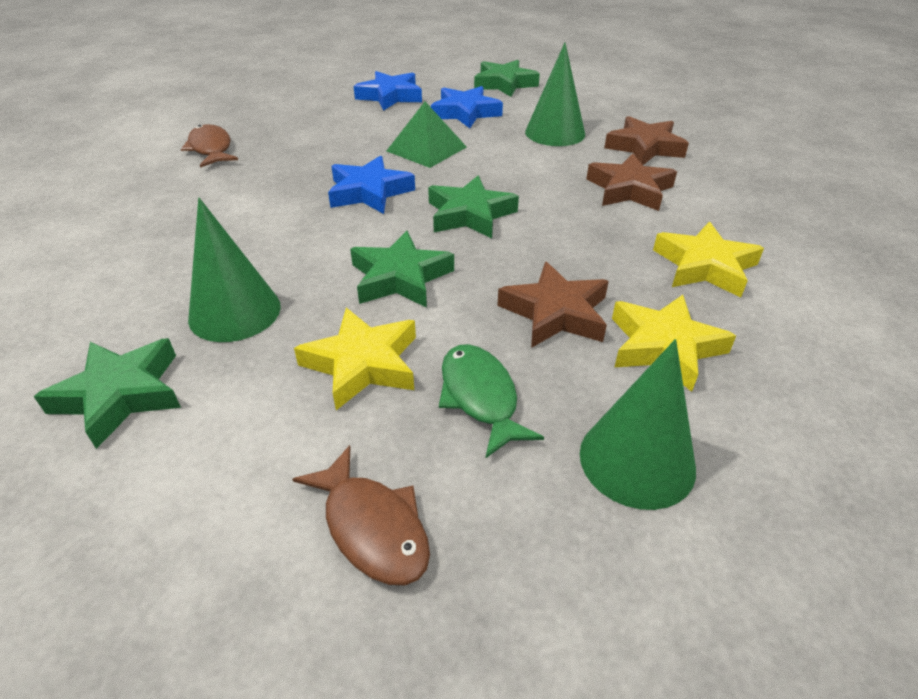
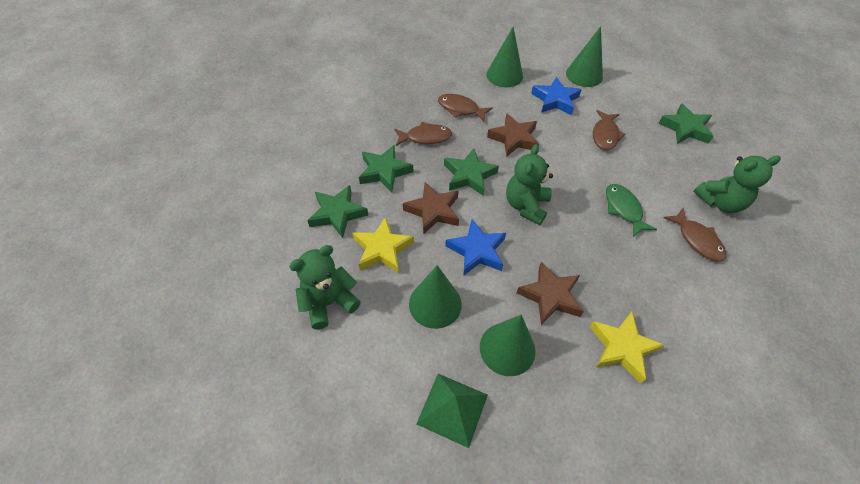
blue star: [328,155,415,214] [354,71,422,111] [431,86,503,128] = 3 -> [445,219,506,276] [531,77,582,115] = 2
brown fish: [181,124,238,168] [292,445,430,585] = 2 -> [394,122,452,146] [438,94,493,122] [593,110,625,150] [663,208,726,261] = 4
green cone: [188,198,281,342] [525,43,585,146] [580,339,696,510] = 3 -> [409,265,462,329] [480,314,536,376] [486,27,523,87] [566,26,603,87] = 4
green teddy bear: none = 0 -> [289,245,361,329] [506,144,553,225] [694,155,781,213] = 3
yellow star: [294,308,416,410] [612,295,736,392] [653,222,764,297] = 3 -> [352,217,414,273] [590,312,664,383] = 2

